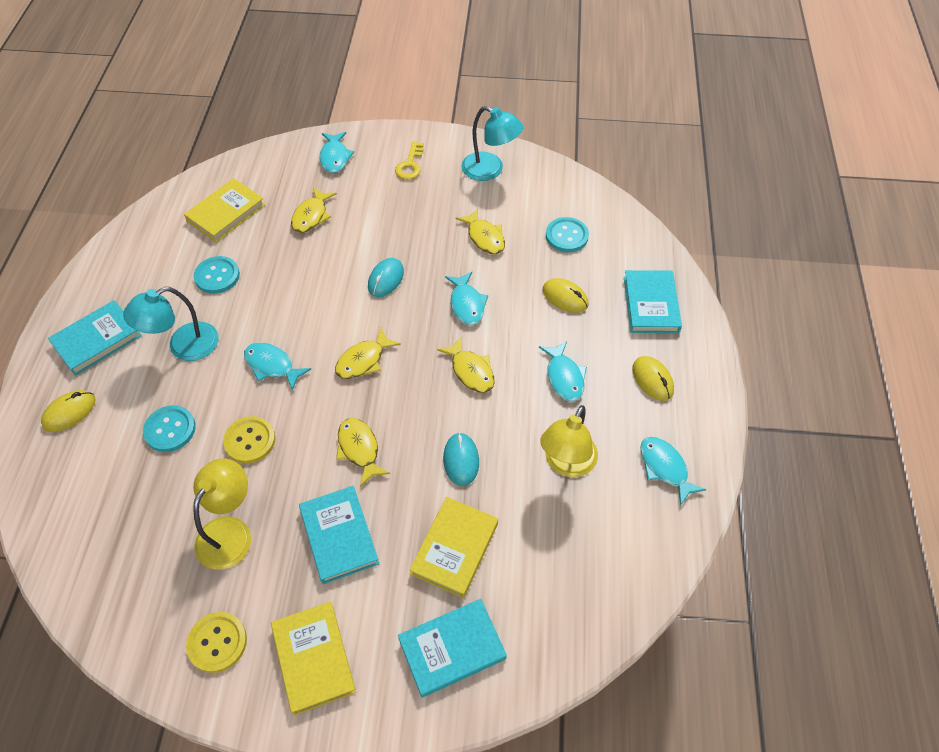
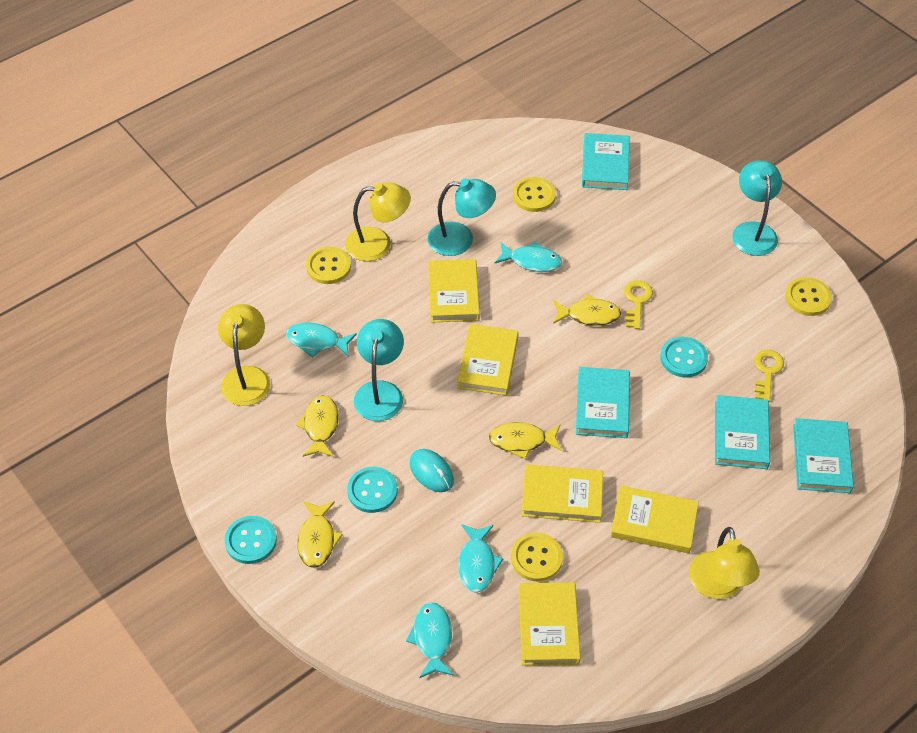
turquoise fish: [244,343,311,391] [319,132,354,173] [445,272,488,325] [539,341,587,401] [640,437,707,506] = 5 -> [286,322,357,358] [406,602,454,678] [458,524,503,593] [495,241,562,272] = 4
turquoise lamp: [123,287,219,361] [461,106,523,181] = 2 -> [354,319,404,421] [428,178,496,256] [732,160,782,256] = 3
turquoise mouse: [368,258,404,297] [443,433,479,486] = 2 -> [410,449,454,492] = 1
yellow book: [184,178,265,242] [271,602,356,715] [409,497,498,598] = 3 -> [428,259,480,323] [457,324,519,395] [519,582,581,665] [521,465,603,523] [610,486,699,553] = 5
yellow button: [186,612,247,673] [223,416,276,464] = 2 -> [306,246,351,284] [511,533,563,581] [513,177,556,212] [785,277,832,316] = 4
yellow fish: [291,187,337,233] [335,328,401,379] [336,418,390,487] [437,336,495,393] [455,208,505,254] = 5 -> [296,395,339,457] [297,501,343,568] [489,422,562,459] [553,294,621,326] = 4
yellow key: [395,141,424,180] = 1 -> [624,280,653,329] [754,350,784,402] = 2
yellow lamp: [193,459,251,570] [540,405,598,477] = 2 -> [218,304,270,406] [345,182,411,261] [689,527,760,599] = 3
yellow mouse: [41,390,95,432] [543,278,588,313] [632,356,674,401] = 3 -> none = 0

